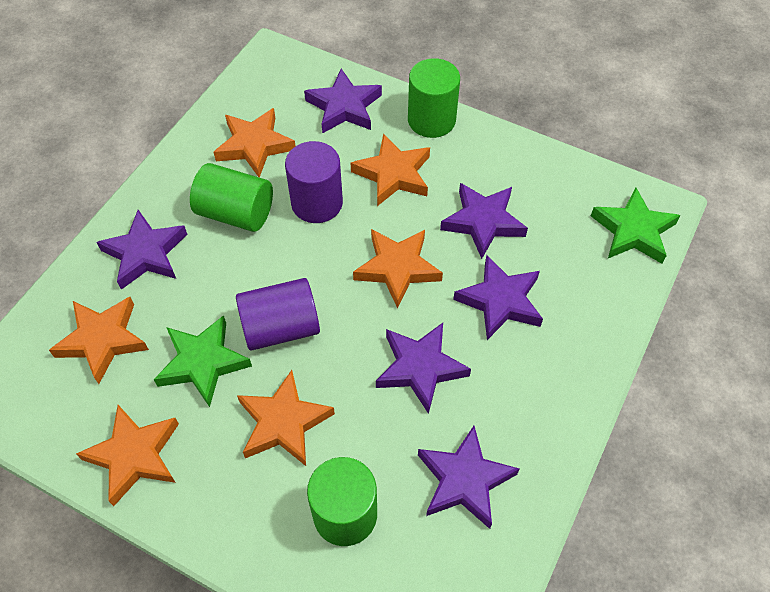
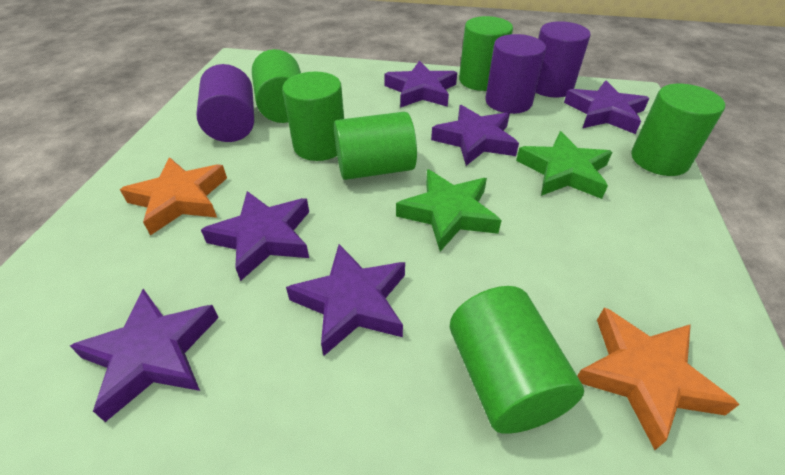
green cylinder: [190,163,273,232] [307,457,377,546] [408,58,460,138] = 3 -> [252,49,301,123] [282,72,344,161] [334,112,417,180] [450,286,584,434] [459,16,513,91] [631,84,725,176] = 6
orange star: [49,297,149,384] [76,405,179,506] [214,108,295,178] [237,370,335,466] [351,133,430,206] [353,229,443,309] = 6 -> [120,157,227,235] [577,307,740,450] = 2
purple cylinder: [236,278,320,351] [285,141,343,223] = 2 -> [196,64,254,142] [485,34,546,114] [536,21,591,97] = 3

